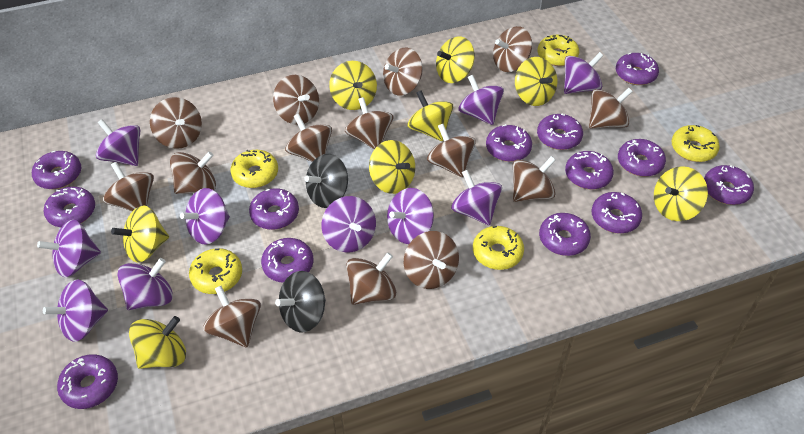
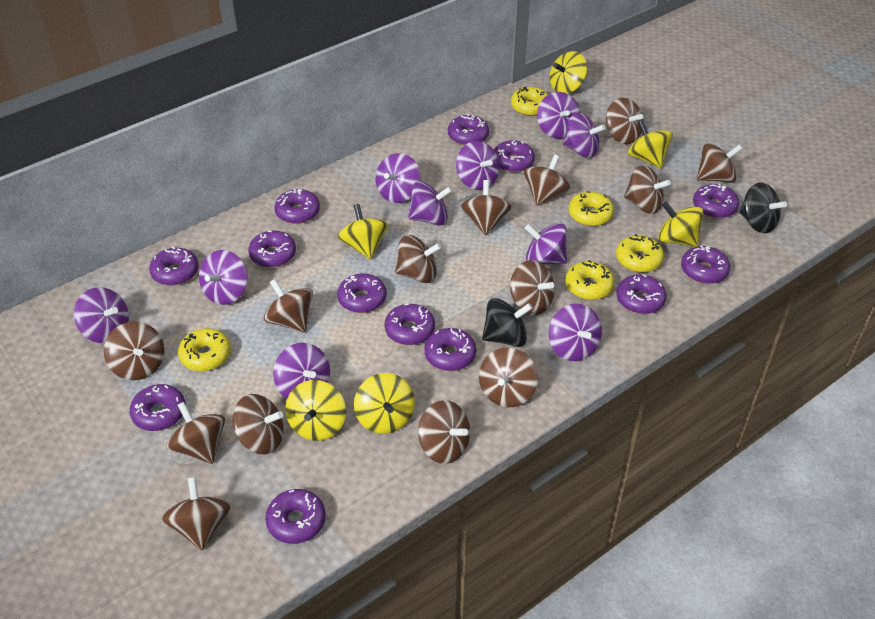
yellow spinning top: [111,205,169,263] [129,316,186,369] [329,61,377,110] [369,140,415,194] [407,90,453,141] [436,36,475,83] [515,57,557,106] [654,166,708,221] = 8 -> [285,380,346,441] [338,204,389,260] [354,373,415,434] [550,51,587,94] [628,120,673,168] [658,201,703,247] = 6

